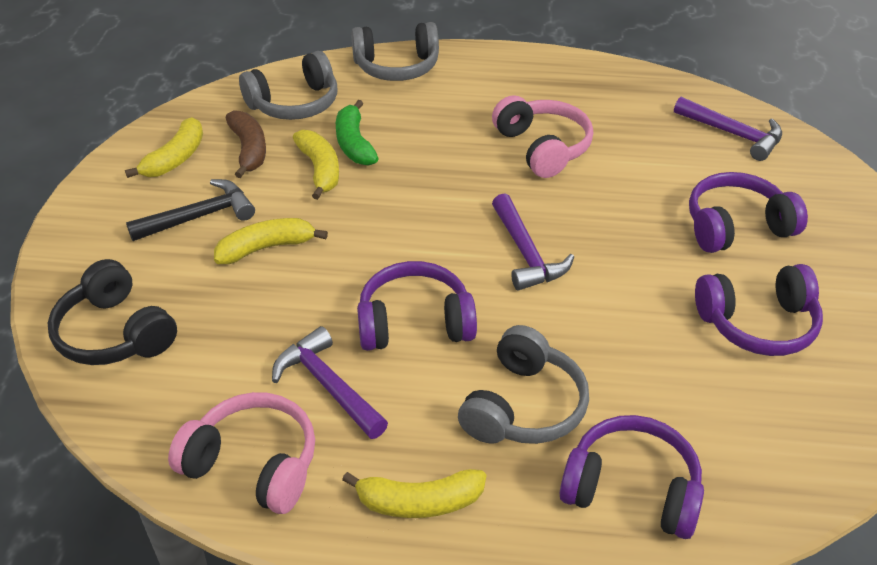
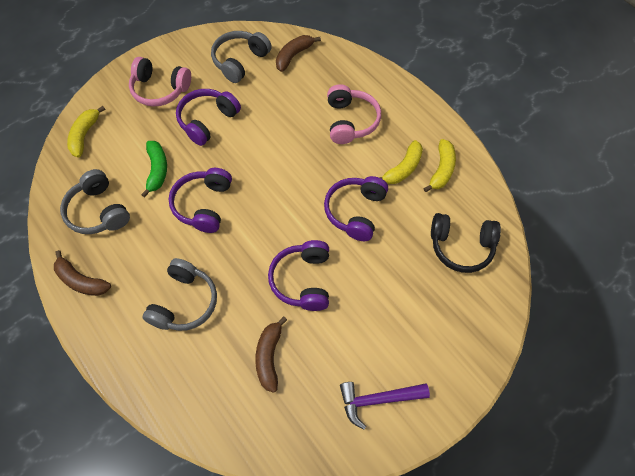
black hammer: [126,179,255,241] = 1 -> none = 0
brown banana: [226,110,266,178] = 1 -> [54,250,111,296] [255,316,287,393] [276,35,321,72] = 3
purple hammer: [272,326,388,439] [492,193,574,291] [674,97,782,161] = 3 -> [340,382,430,430] = 1
yellow banana: [125,117,203,178] [214,218,328,264] [293,130,339,200] [342,469,486,518] = 4 -> [67,106,105,158] [380,140,423,184] [423,139,456,192] = 3

